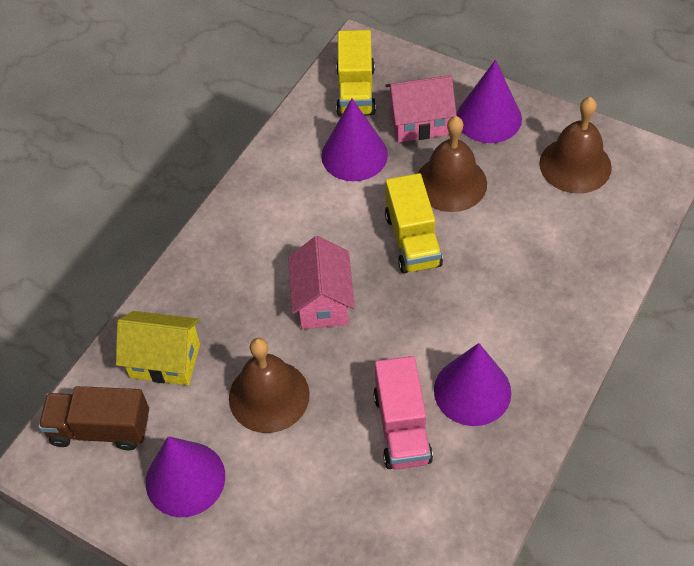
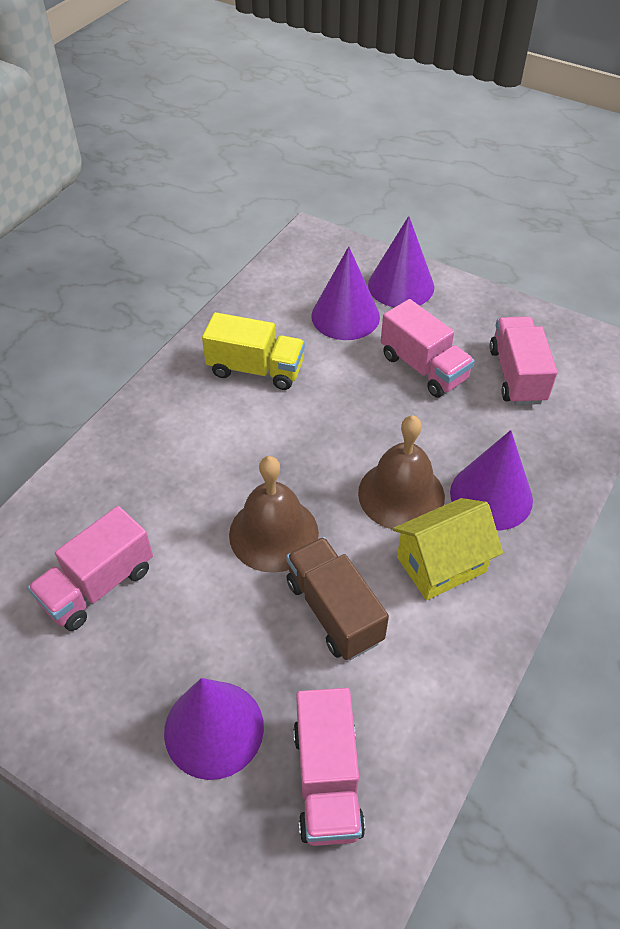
brown bell: [229,338,310,433] [418,116,487,212] [539,97,612,194] = 3 -> [229,456,319,573] [358,415,445,530] = 2
pink house: [288,236,355,329] [385,75,457,142] = 2 -> none = 0
pink truck: [373,356,433,469] = 1 -> [28,506,153,631] [293,688,365,846] [381,299,475,397] [490,316,558,405] = 4
yellow truck: [336,30,376,116] [385,173,443,273] = 2 -> [202,312,305,390] = 1

